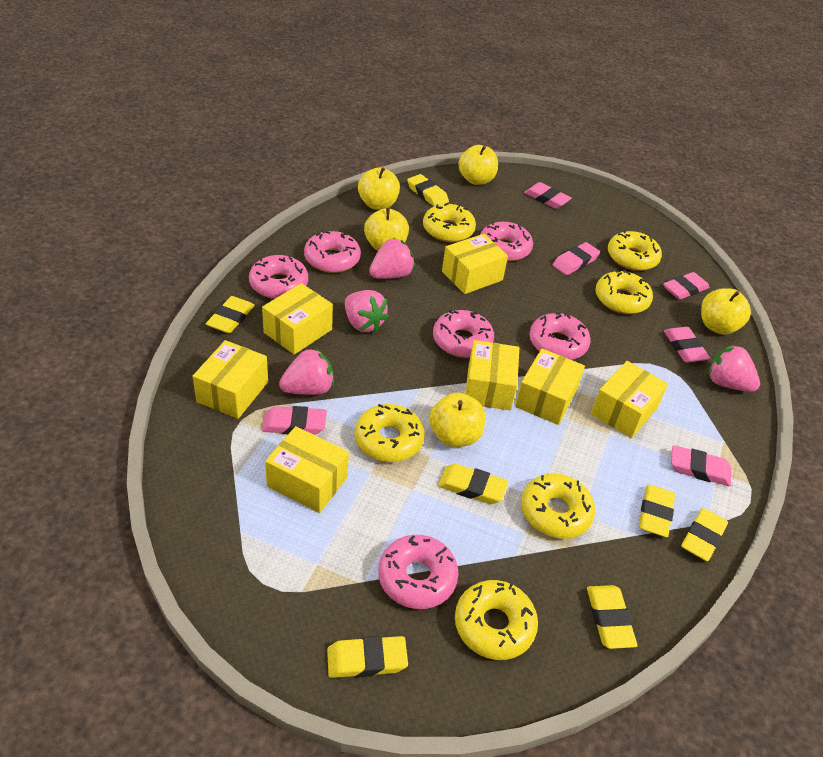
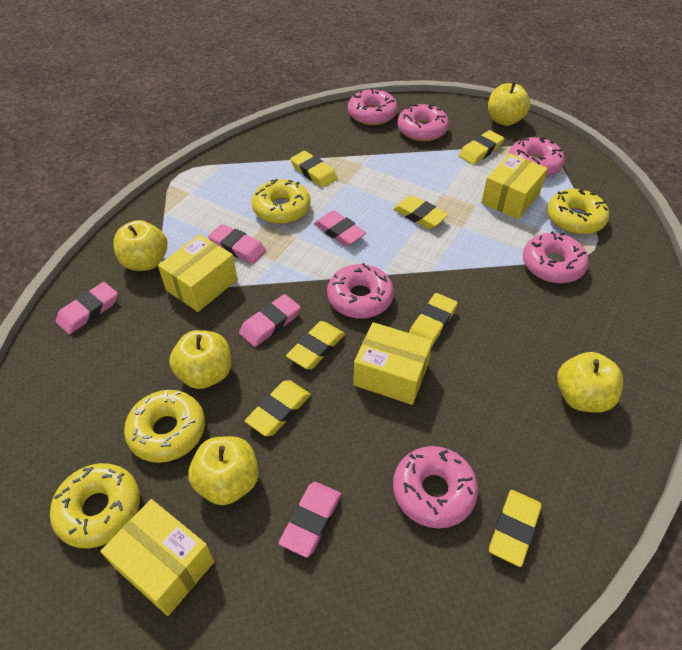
pink eraser: [262,406,327,435] [524,182,572,209] [553,242,600,275] [663,272,710,300] [664,327,710,363] [671,445,731,486] = 6 -> [56,282,118,334] [208,224,266,264] [239,294,300,347] [279,482,341,558] [314,210,366,246] = 5
pink strawberry: [279,348,334,395] [345,290,389,332] [369,238,415,279] [708,345,760,392] = 4 -> none = 0
yellow box: [193,340,268,419] [262,283,333,355] [265,426,349,513] [442,234,508,294] [465,340,519,410] [515,349,585,425] [591,361,668,438] = 7 -> [100,499,215,616] [158,234,238,312] [353,322,433,405] [481,153,548,219] = 4
yellow donut: [355,404,424,462] [423,203,476,242] [455,580,538,660] [521,473,595,539] [595,270,653,314] [608,230,662,271] = 6 -> [50,463,140,549] [124,390,205,463] [252,179,310,224] [547,188,609,235] = 4

